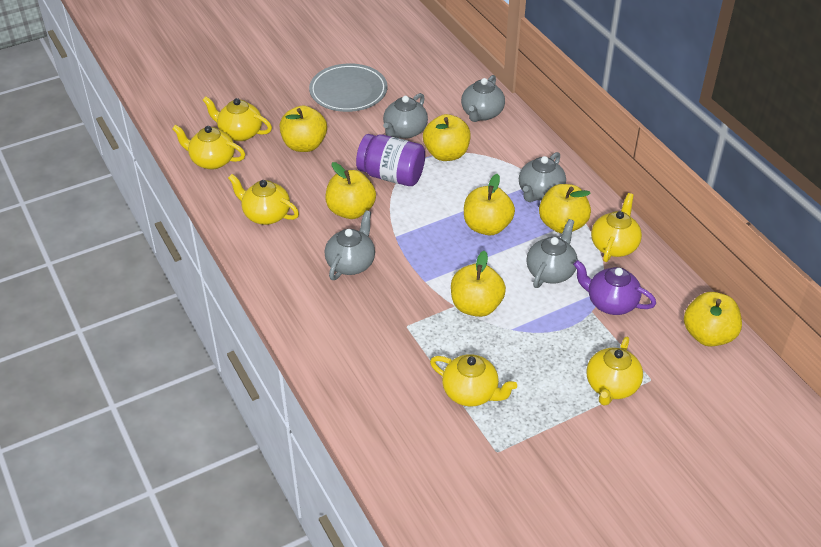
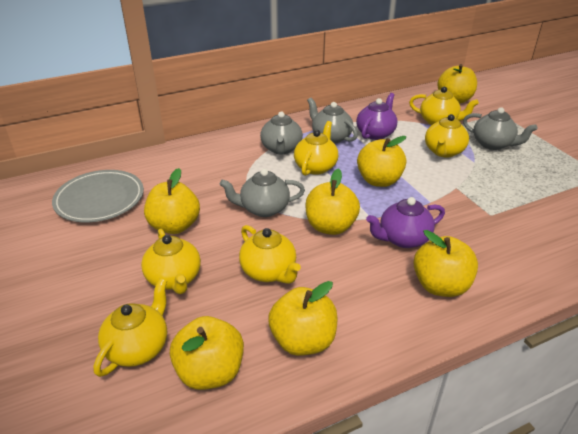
grey teapot: [325,210,375,280] [383,93,428,139] [461,75,505,122] [519,152,566,202] [526,219,578,288] = 5 -> [220,169,305,217] [260,111,303,155] [307,98,358,144] [463,107,538,150] = 4
purple jar: [356,134,425,186] = 1 -> none = 0
purple teapot: [573,260,656,315] = 1 -> [356,93,397,140] [366,197,445,248] = 2

